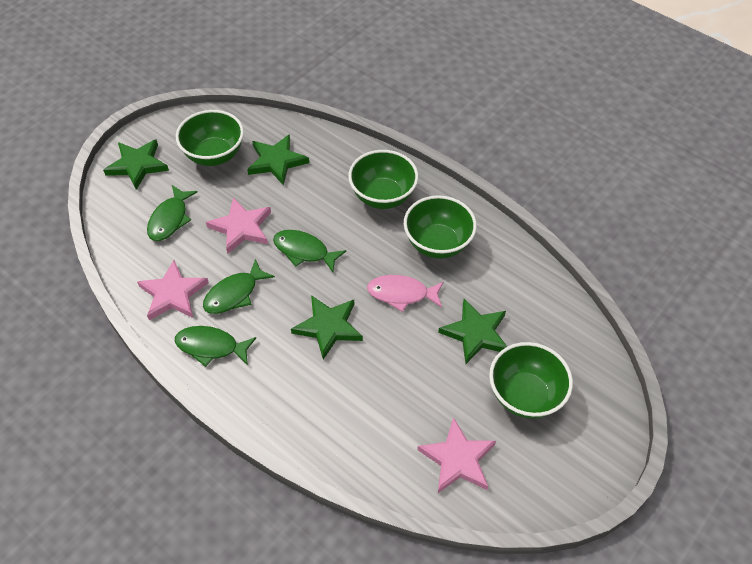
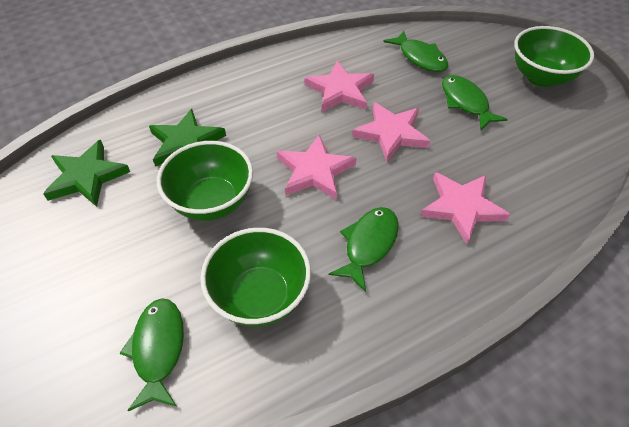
green bowl: [176,110,244,166] [348,150,418,209] [404,195,477,259] [489,342,573,419] = 4 -> [157,141,253,221] [200,228,311,327] [514,26,594,87] = 3
green star: [103,139,169,190] [247,134,309,185] [291,295,363,360] [438,299,507,364] = 4 -> [43,140,130,207] [149,109,226,167] = 2
pink fish: [367,275,444,312] = 1 -> none = 0
pink star: [137,260,209,320] [206,197,271,254] [417,417,496,493] = 3 -> [277,134,356,200] [305,61,374,112] [352,102,430,162] [420,172,510,244] = 4

